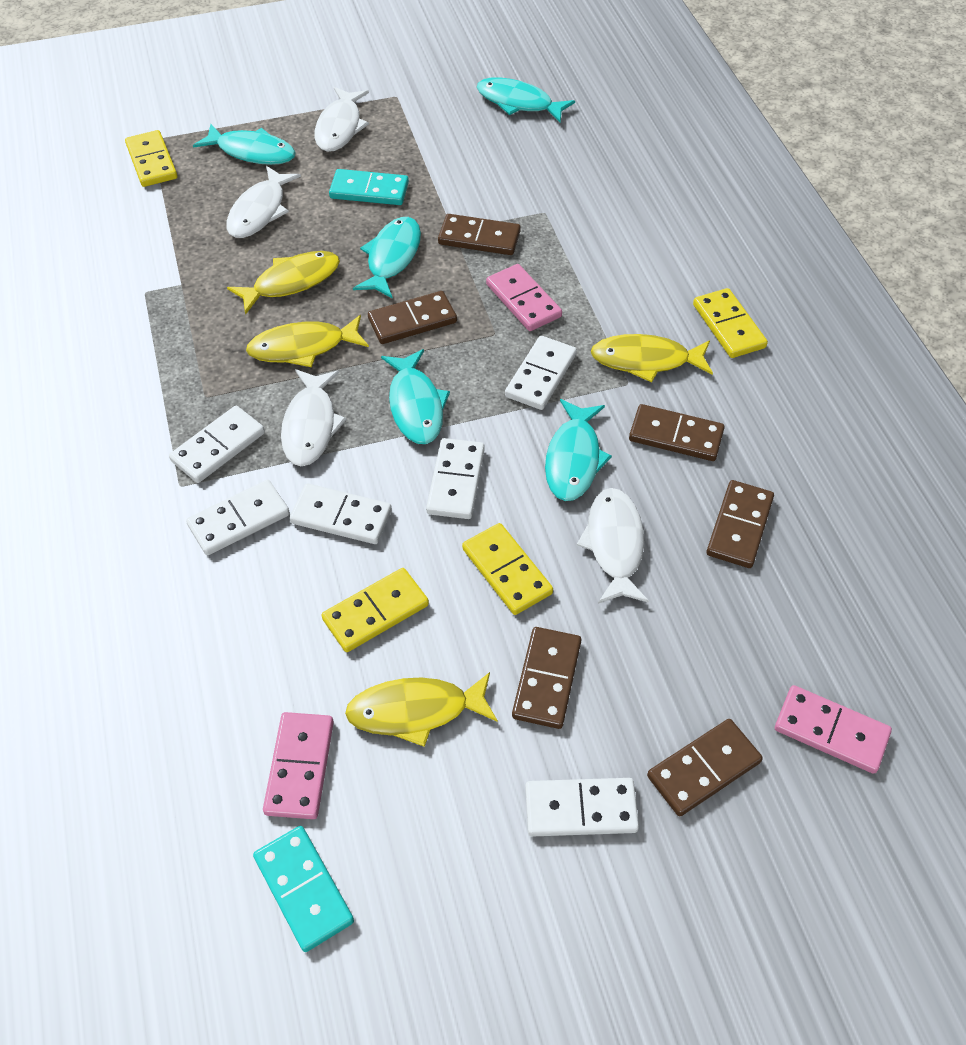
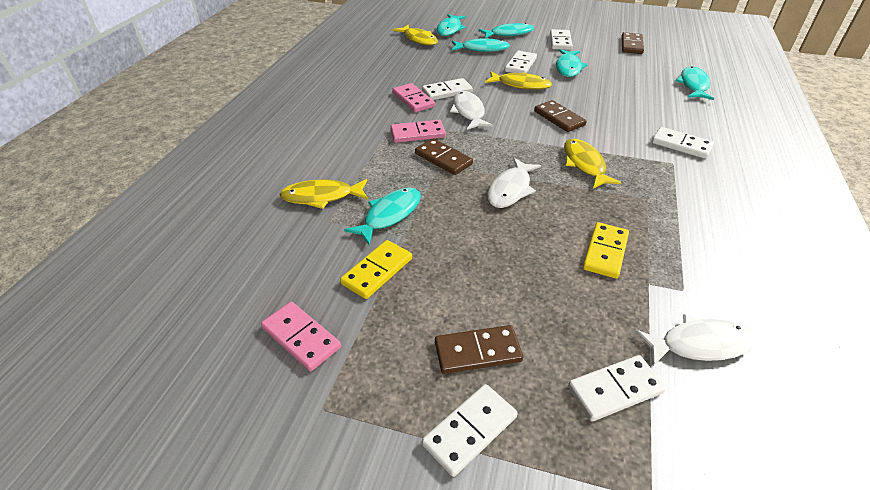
brown domino: [368,291,457,344] [438,214,521,255] [512,627,581,729] [629,404,725,461] [647,719,763,816] [706,480,774,568] = 6 -> [415,138,473,175] [435,325,523,374] [534,100,586,132] [622,32,644,54] = 4
turquoise domino: [253,826,354,952] [329,169,409,205] = 2 -> none = 0
turquoise fish: [193,124,296,165] [353,217,421,299] [381,349,450,444] [477,78,575,123] [545,399,612,501] = 5 -> [344,188,421,246] [437,14,466,36] [452,38,510,52] [479,23,534,38] [556,49,588,77] [676,67,714,100] = 6
white fish: [226,166,301,238] [281,369,347,466] [315,87,369,152] [577,488,649,604] = 4 -> [450,91,493,130] [487,158,541,208] [635,314,757,366] = 3
yellow domino: [125,130,177,187] [321,568,429,652] [462,523,553,615] [693,288,768,358] = 4 -> [340,240,412,299] [583,222,629,279] = 2

